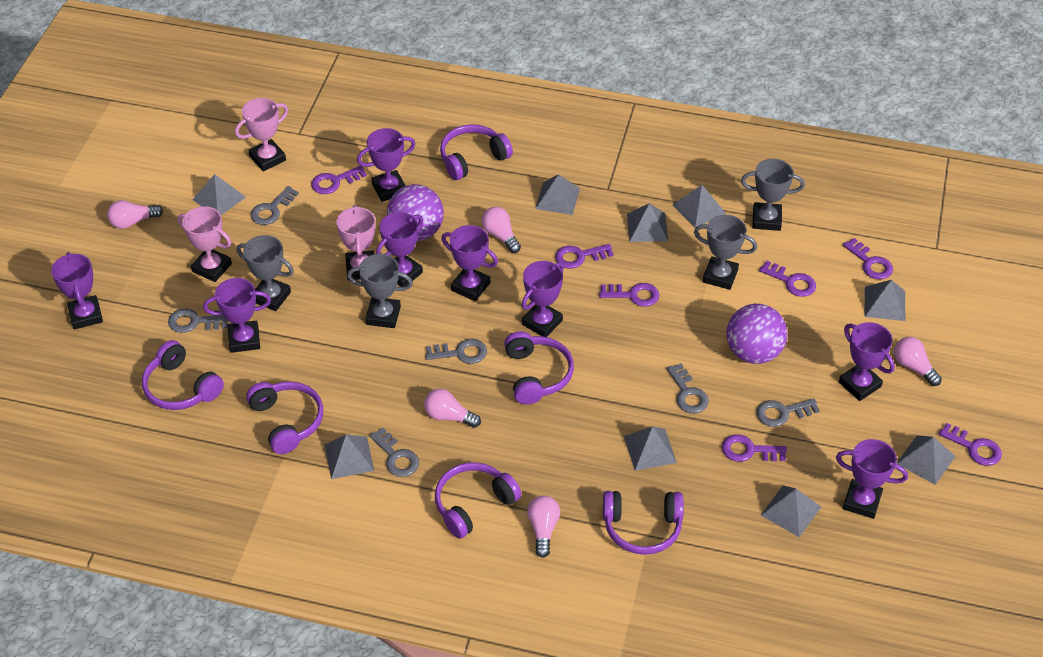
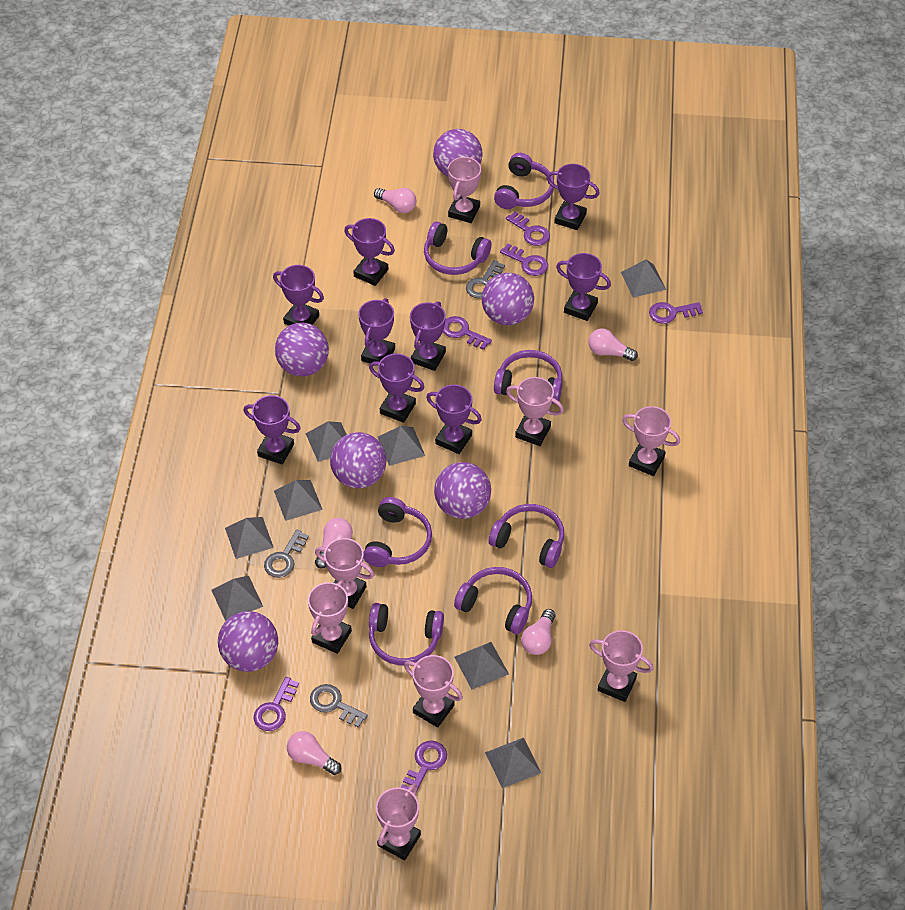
grey key: [168,308,228,333] [250,186,299,225] [369,427,419,477] [425,339,487,364] [667,363,709,413] [756,398,820,427] = 6 -> [264,530,309,578] [310,684,368,728] [466,260,505,299] = 3
grey pyramid: [192,174,246,215] [324,435,374,479] [535,174,580,215] [624,426,677,471] [627,203,668,242] [673,185,726,228] [761,485,821,537] [864,280,905,321] [896,435,956,485] = 9 -> [211,576,263,621] [225,517,274,559] [274,480,323,521] [306,421,347,462] [378,426,425,466] [454,642,509,690] [485,738,541,788] [621,260,666,298] = 8
grey trophy: [237,235,294,311] [347,254,413,328] [694,215,757,290] [741,159,805,231] = 4 -> none = 0
pink trophy: [178,206,232,282] [235,98,289,171] [336,205,376,280] = 3 -> [308,580,352,654] [315,538,374,609] [376,784,421,860] [404,655,463,727] [448,156,481,223] [506,377,564,446] [589,630,653,702] [622,406,680,476] = 8
purple ball: [387,184,444,241] [726,304,787,364] = 2 -> [218,611,278,672] [275,323,329,377] [330,432,386,488] [433,129,483,177] [434,462,491,519] [482,273,534,325] = 6
purple headphones: [142,340,224,410] [246,381,323,454] [435,462,521,539] [440,124,513,180] [504,331,574,404] [603,491,684,555] = 6 -> [363,497,432,567] [369,603,444,665] [424,221,491,275] [454,567,532,634] [489,504,564,568] [494,153,554,209] [494,350,563,404] = 7
purple key: [311,165,367,194] [555,244,614,268] [599,283,659,307] [722,434,787,462] [759,261,816,297] [843,238,893,279] [939,423,1002,466] = 7 -> [254,677,299,731] [401,741,447,793] [443,316,492,350] [500,244,548,276] [506,211,550,246] [649,302,703,324] = 6
purple trophy: [51,252,103,329] [203,278,271,353] [357,128,416,202] [376,212,423,287] [441,225,498,301] [522,261,564,337] [836,439,908,519] [839,322,895,401] = 8 -> [244,395,301,465] [273,265,324,326] [344,218,395,286] [358,298,395,363] [369,353,425,423] [410,301,446,371] [426,385,482,454] [546,164,600,230] [556,253,611,321] = 9

